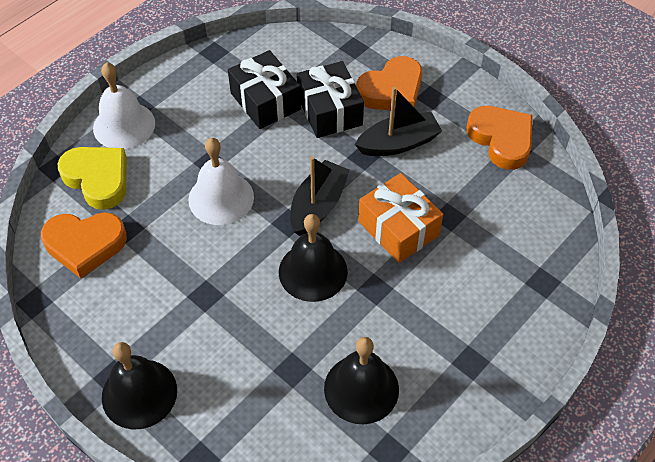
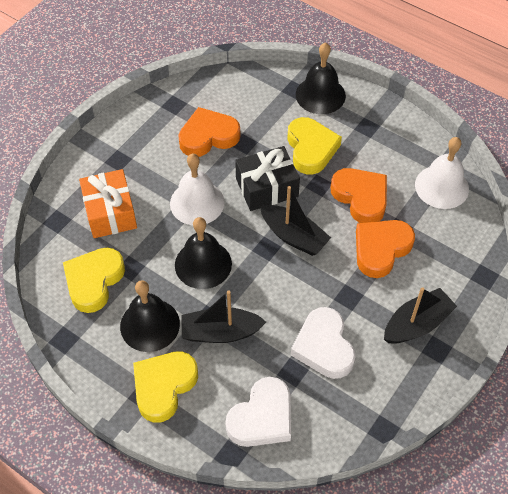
black boat: [290,156,350,236] [355,87,442,156] = 2 -> [181,291,266,343] [260,186,331,256] [384,287,457,344] = 3
black gift: [228,50,301,129] [297,61,364,138] = 2 -> [235,146,300,211] = 1
white heart: none = 0 -> [225,377,291,447] [291,307,356,379] = 2
yellow heart: [58,147,127,210] = 1 -> [63,248,125,313] [133,351,198,423] [287,117,342,175] = 3

